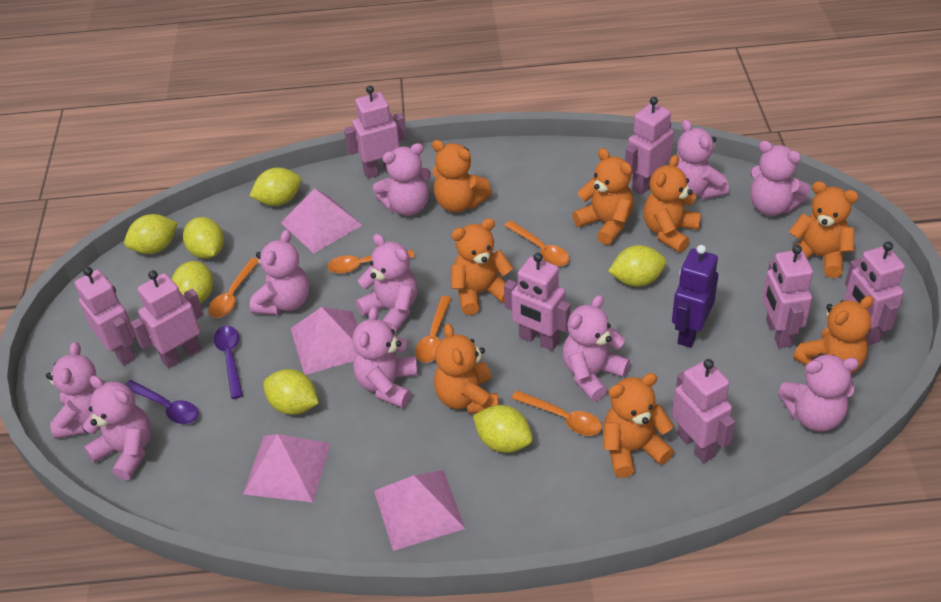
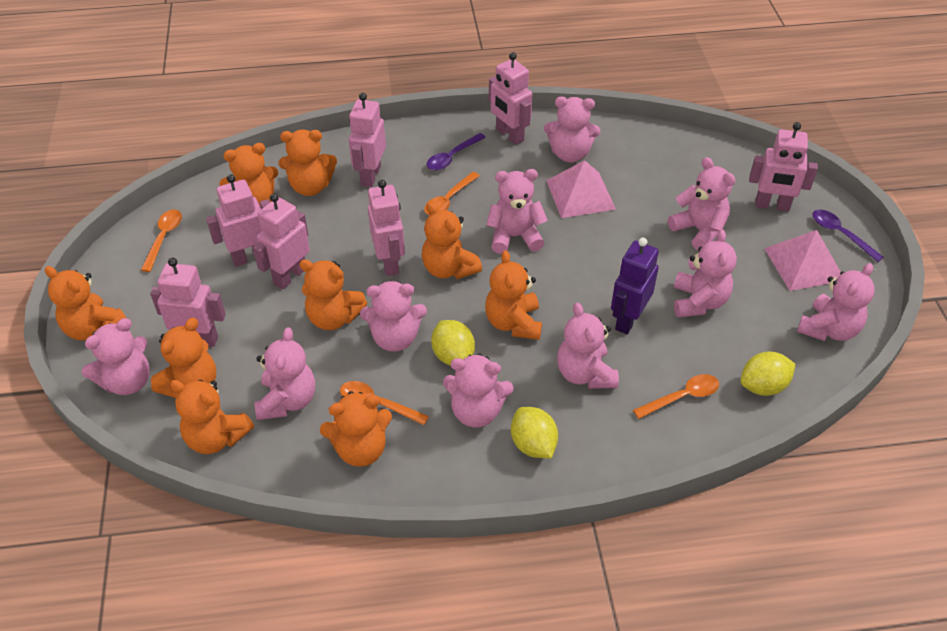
orange spoon: [208,258,259,318] [327,250,414,274] [415,296,451,363] [504,220,570,266] [511,390,602,436] = 5 -> [141,209,182,272] [340,381,429,425] [424,172,480,215] [633,374,719,419] = 4
orange teddy bear: [432,140,492,213] [434,323,498,414] [451,218,513,315] [572,148,634,245] [604,373,674,478] [643,155,701,252] [789,181,858,278] [793,296,874,374] = 8 -> [45,266,126,340] [151,318,216,398] [170,380,254,454] [219,143,278,207] [278,130,337,196] [299,259,367,330] [320,391,392,467] [422,202,482,279] [485,250,542,340] = 9
pink pyramid: [243,434,331,502] [281,188,362,253] [290,307,358,375] [374,470,465,551] = 4 -> [546,160,616,218] [764,230,841,291] = 2
pink robot: [74,267,136,365] [131,270,204,368] [344,85,407,179] [504,253,571,351] [625,97,674,195] [672,359,735,463] [762,245,813,348] [845,242,905,346] = 8 -> [150,258,226,347] [206,174,270,267] [253,193,310,289] [349,93,386,187] [368,180,405,276] [489,52,532,145] [749,122,818,211] = 7
yellow lemon: [124,214,178,254] [172,261,213,304] [183,217,224,259] [249,168,301,206] [263,369,318,415] [473,405,533,453] [608,245,666,287] = 7 -> [431,320,475,366] [511,407,558,458] [741,352,795,396] = 3

